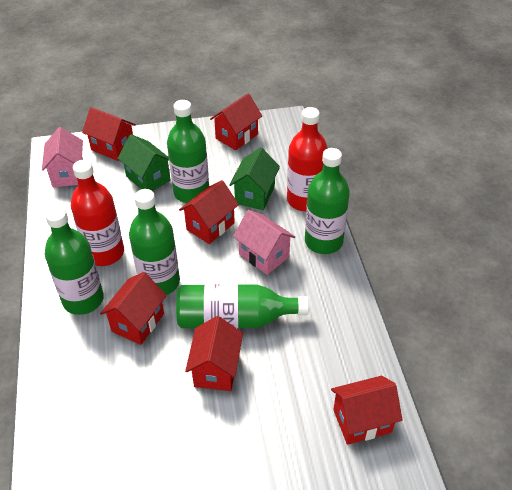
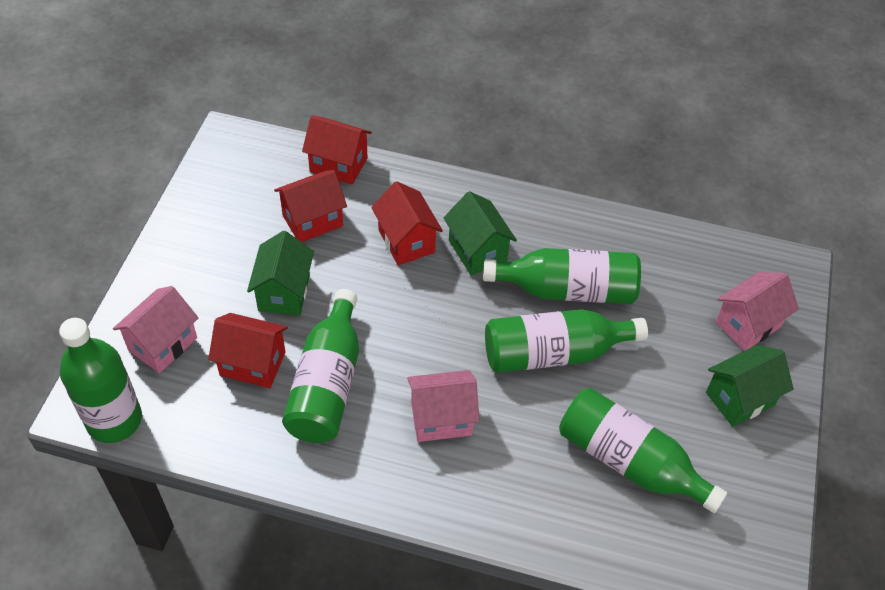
green house: [118,134,170,191] [229,147,280,210] = 2 -> [247,231,314,316] [443,191,517,275] [706,345,794,427] = 3
pink house: [42,127,83,187] [233,210,295,275] = 2 -> [113,286,199,373] [407,370,479,442] [715,272,799,351] = 3
red bottle: [71,160,124,266] [287,107,328,211] = 2 -> none = 0
red house: [82,107,136,161] [100,272,167,345] [179,180,239,244] [185,316,243,391] [210,94,262,150] [331,376,403,445] = 6 -> [208,313,288,388] [274,170,347,242] [302,115,372,185] [371,181,443,265] = 4

